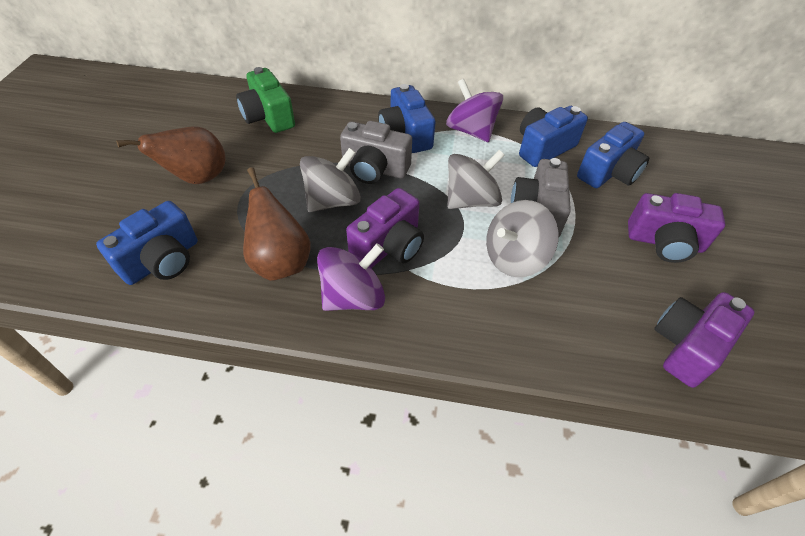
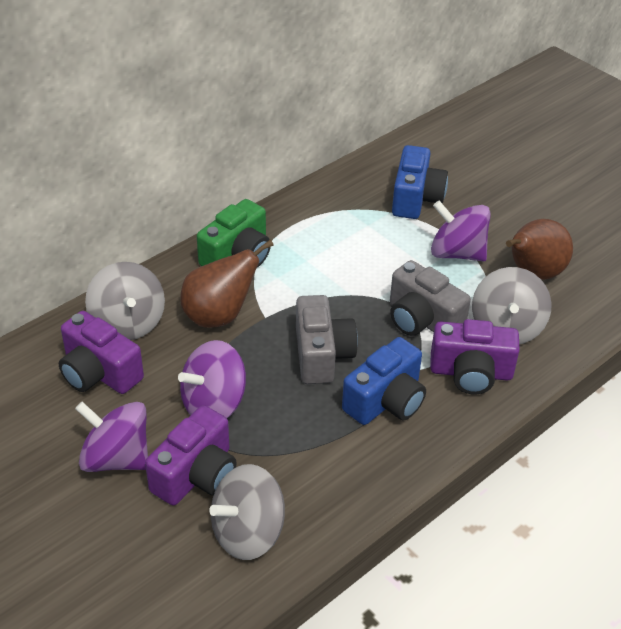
blue camera: [96,201,198,285] [378,84,436,153] [519,106,588,167] [577,122,649,188] = 4 -> [342,337,426,425] [392,145,448,219] = 2
purple spinning top: [317,243,385,311] [446,79,503,142] = 2 -> [75,402,148,472] [178,340,246,418] [431,200,491,261] = 3

